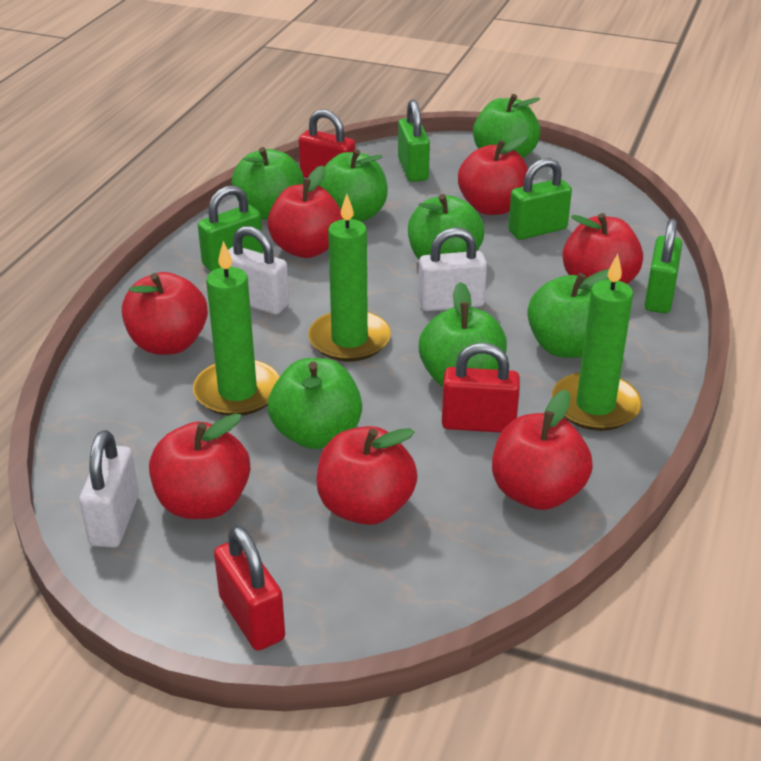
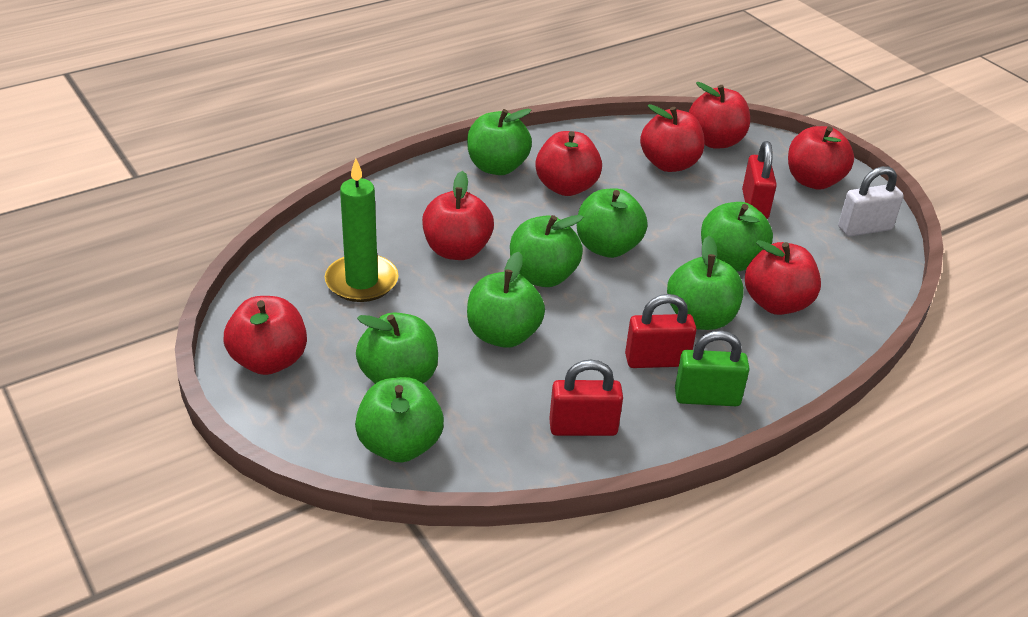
green apple: [232,147,304,220] [268,358,362,449] [318,149,388,222] [408,194,484,259] [419,282,507,387] [473,94,540,158] [527,269,609,358] = 7 -> [355,377,444,463] [356,312,438,384] [467,109,532,175] [467,252,545,348] [510,215,583,287] [577,188,648,258] [667,236,744,330] [701,202,773,271] = 8
green candle: [193,241,280,416] [308,194,391,361] [552,254,642,431] = 3 -> [325,158,399,302] = 1
green padlock: [198,185,263,272] [398,100,430,182] [508,158,572,240] [644,219,682,313] = 4 -> [675,330,750,406] = 1
white padlock: [79,430,139,548] [228,226,289,315] [418,227,487,311] = 3 -> [838,166,904,237] = 1

